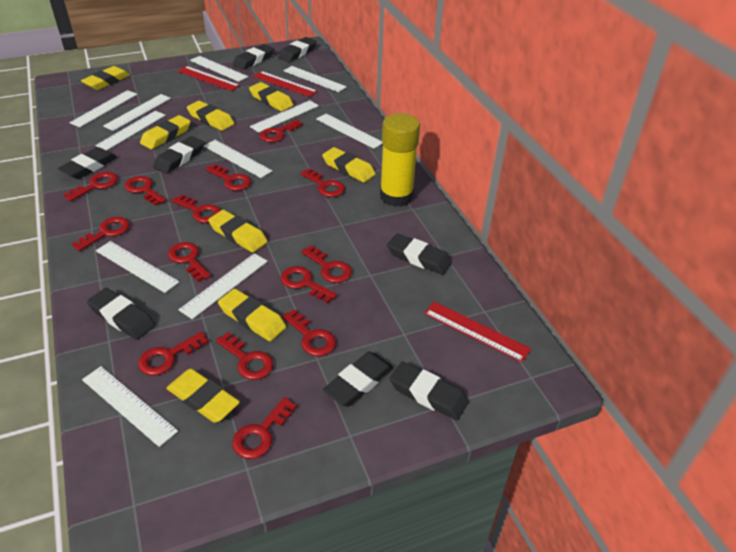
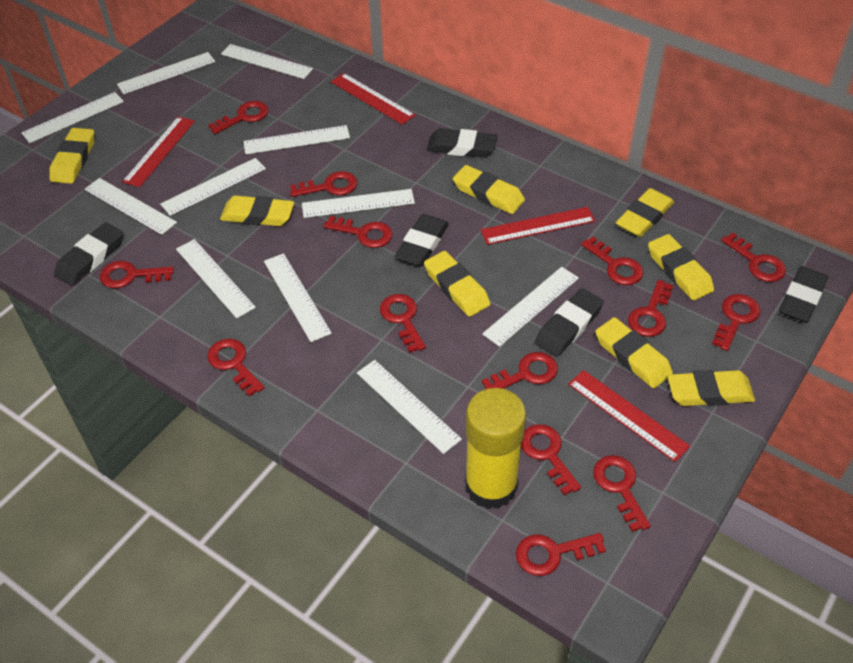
black eraser: [58,147,117,179] [87,288,155,340] [153,136,204,174] [233,44,274,70] [278,37,317,62] [323,352,393,407] [387,233,452,275] [389,361,469,420] = 8 -> [54,222,123,286] [395,214,449,266] [426,128,497,158] [535,288,604,357] [779,266,828,323] = 5
red ruler: [177,66,240,91] [253,71,318,97] [424,301,531,362] = 3 -> [122,116,195,187] [331,73,415,125] [481,207,595,245] [568,370,690,462] = 4

